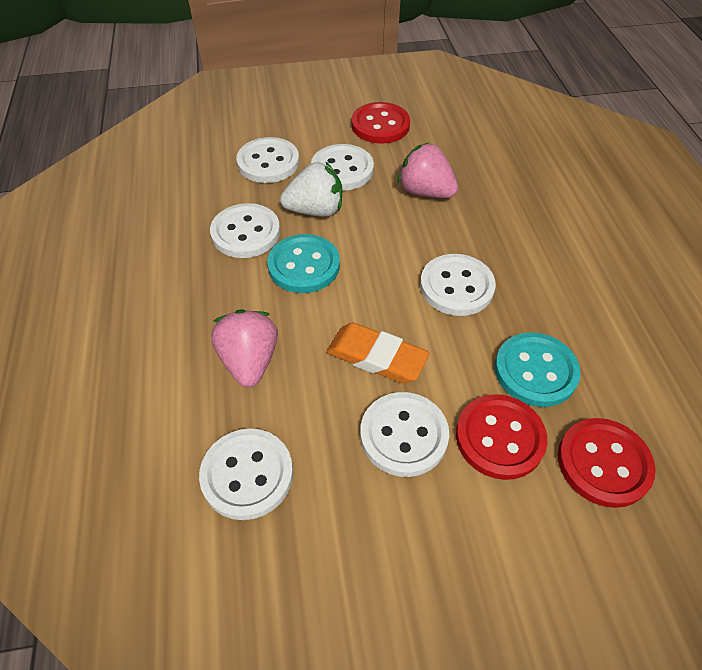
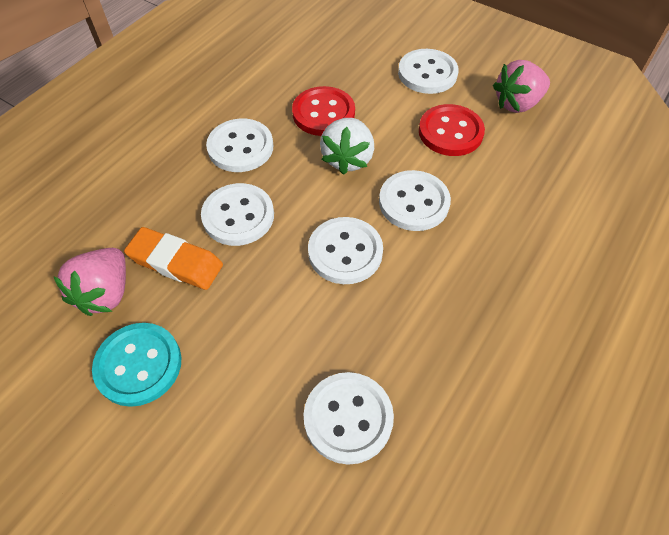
red button: [352,102,410,144] [456,394,547,480] [558,418,656,508] = 3 -> [292,86,355,136] [419,104,485,156] = 2
turquoise button: [267,234,340,293] [495,332,581,407] = 2 -> [92,323,181,407] = 1

